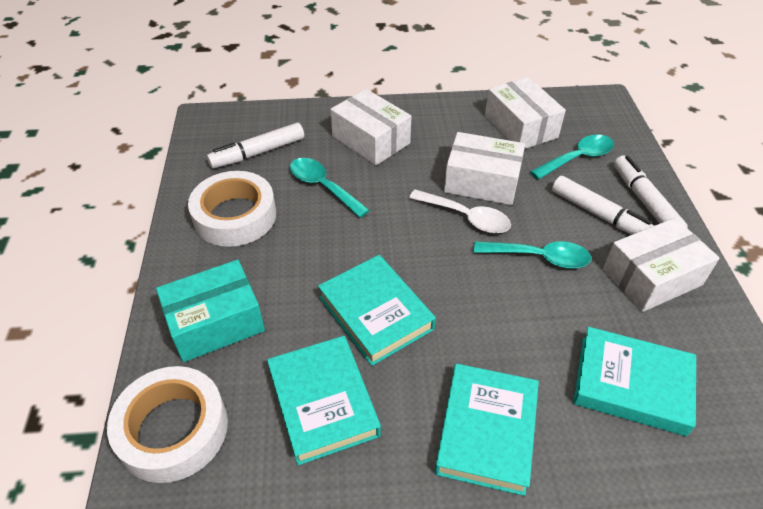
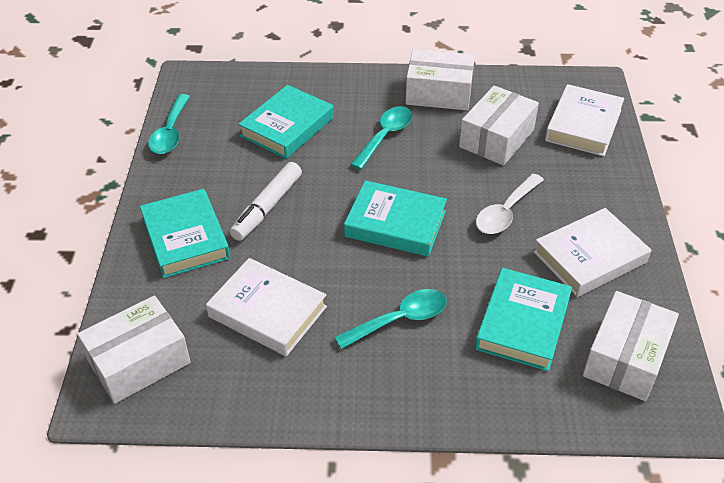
turquoise box: [156,260,265,362] = 1 -> none = 0
white book: none = 0 -> [206,258,327,356] [533,208,651,297] [545,84,624,156] = 3
white marker: [207,123,304,168] [552,176,654,235] [614,155,688,228] = 3 -> [230,162,302,241] = 1
white tape: [107,366,228,483] [188,171,276,247] = 2 -> none = 0

